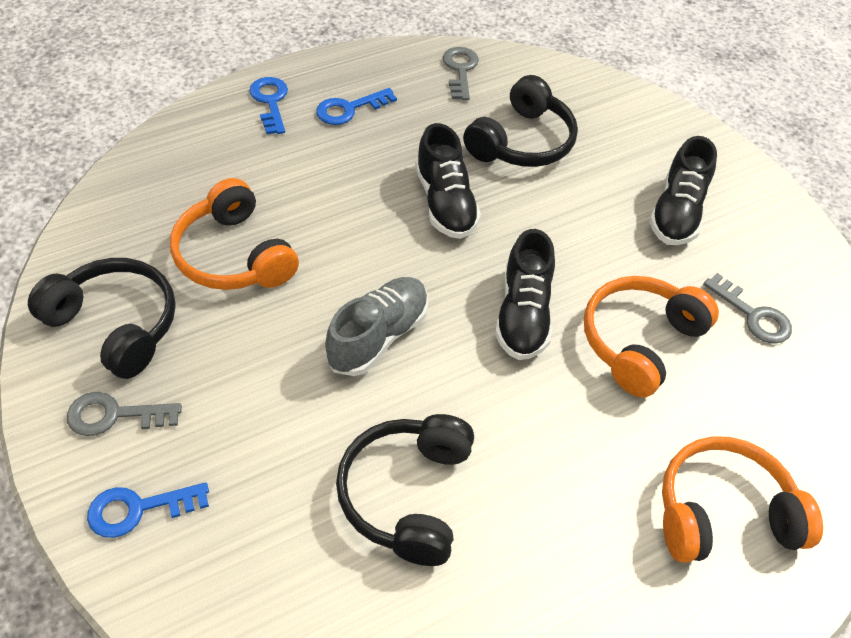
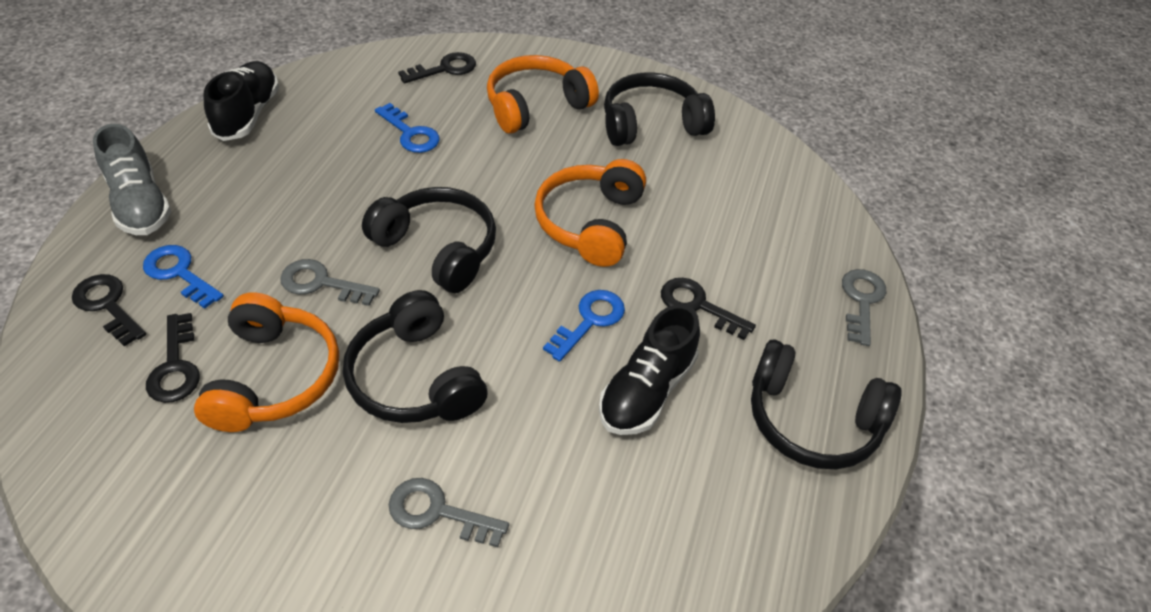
black headphones: [28,258,176,379] [336,414,474,566] [463,75,578,167] = 3 -> [343,290,488,423] [362,187,496,293] [604,72,715,146] [751,340,901,469] = 4
black key: none = 0 -> [72,274,146,346] [146,313,200,403] [398,52,476,84] [661,278,756,340] = 4
black shoe: [415,123,481,239] [495,229,555,360] [649,136,717,245] = 3 -> [203,61,279,141] [599,304,700,435] = 2

